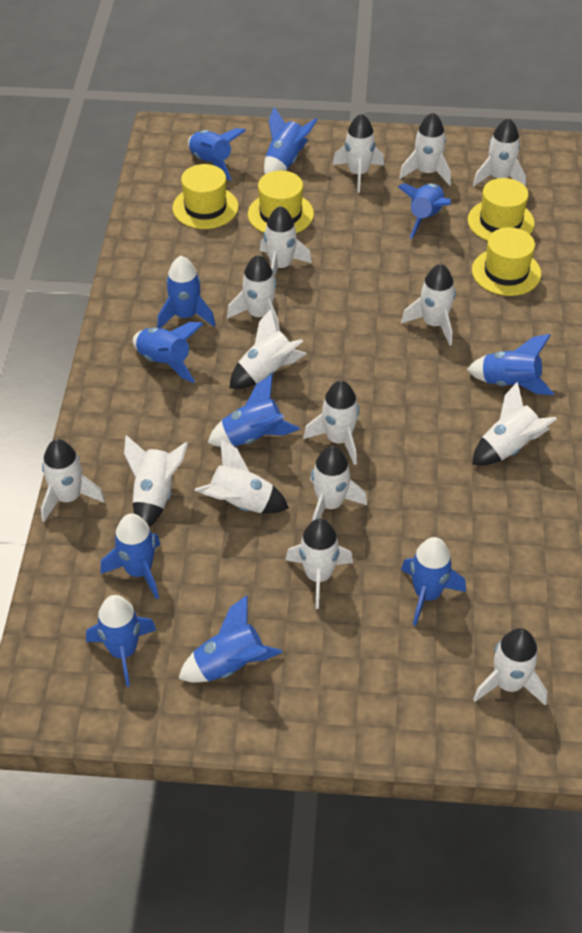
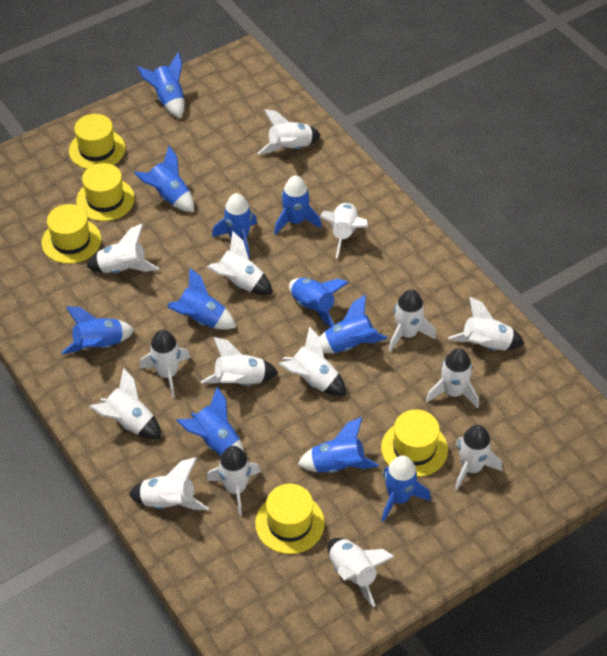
yellow hat: [172,164,238,229] [248,171,314,233] [468,178,535,241] [472,227,541,296] = 4 -> [42,204,101,264] [69,114,125,169] [76,163,135,221] [255,484,325,554] [381,410,448,477] = 5

